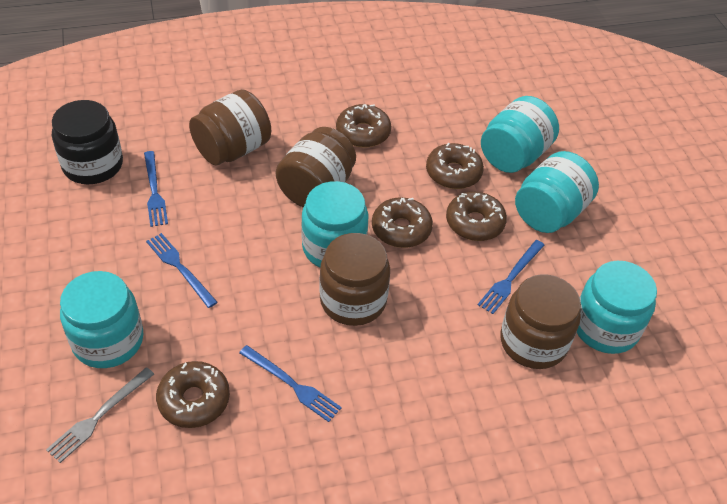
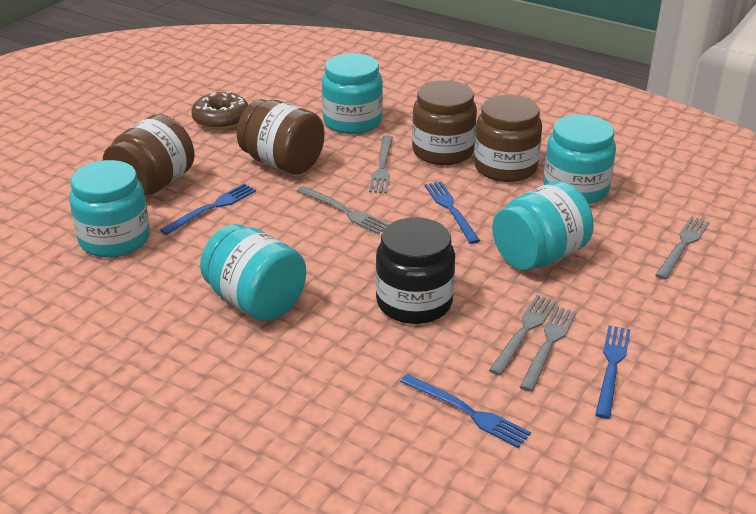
brown donut: [156,361,230,428] [336,104,391,147] [372,197,433,248] [426,142,484,189] [446,192,507,241] = 5 -> [191,91,248,130] = 1
grey fork: [46,367,154,463] = 1 -> [297,186,389,234] [369,136,393,193] [489,295,557,376] [520,306,576,392] [655,216,710,280] = 5

